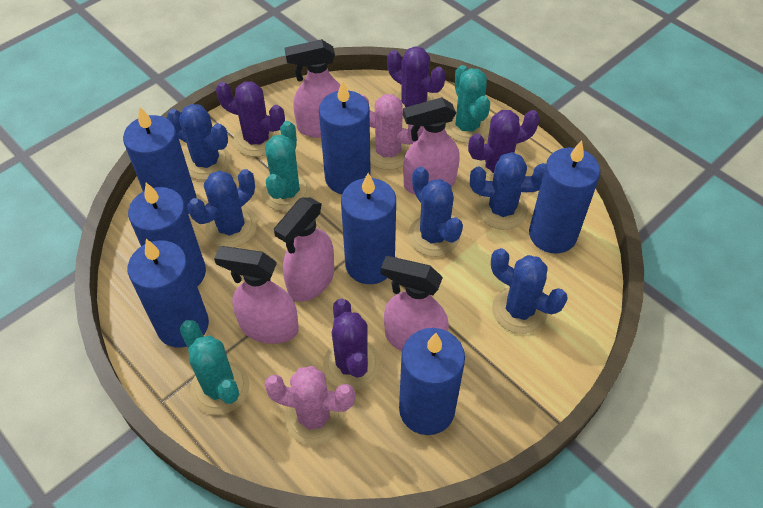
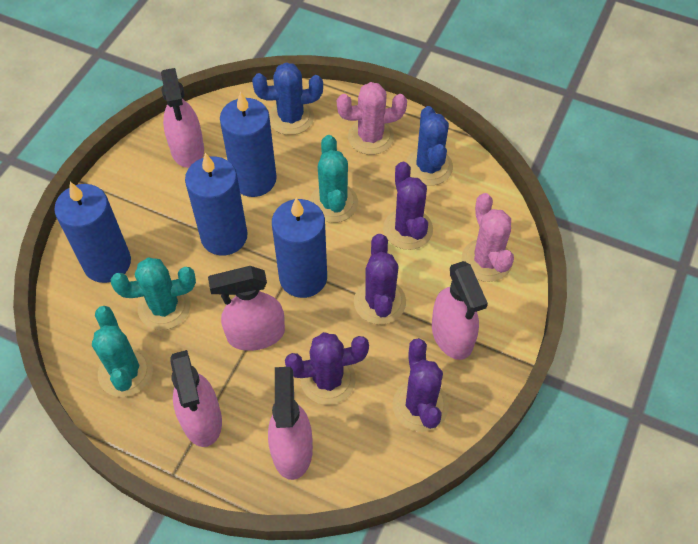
blue cactus: [167,104,231,180] [188,169,257,248] [408,167,463,257] [470,152,546,230] [491,248,568,334] = 5 -> [252,62,323,135] [406,106,453,186] = 2
blue candle: [123,106,197,214] [127,239,209,348] [128,182,206,286] [319,80,371,194] [341,173,396,284] [399,328,465,435] [529,140,600,253] = 7 -> [54,182,131,283] [185,153,247,255] [220,91,277,197] [272,198,327,298] = 4

